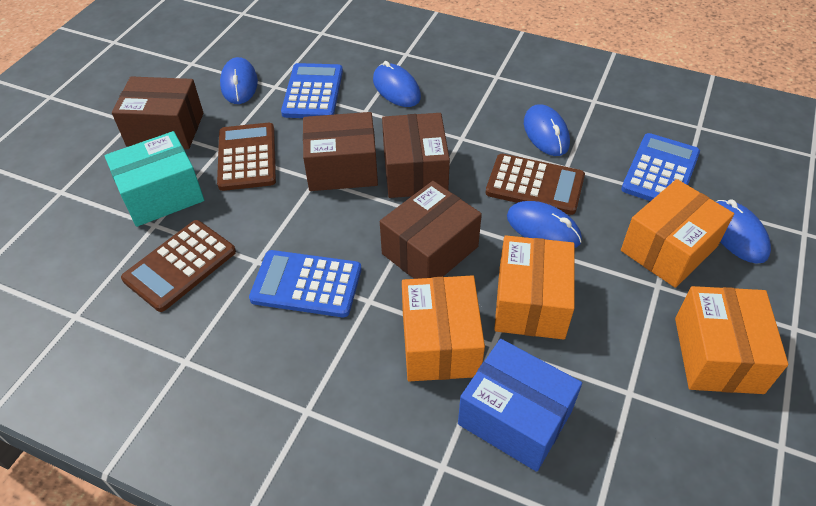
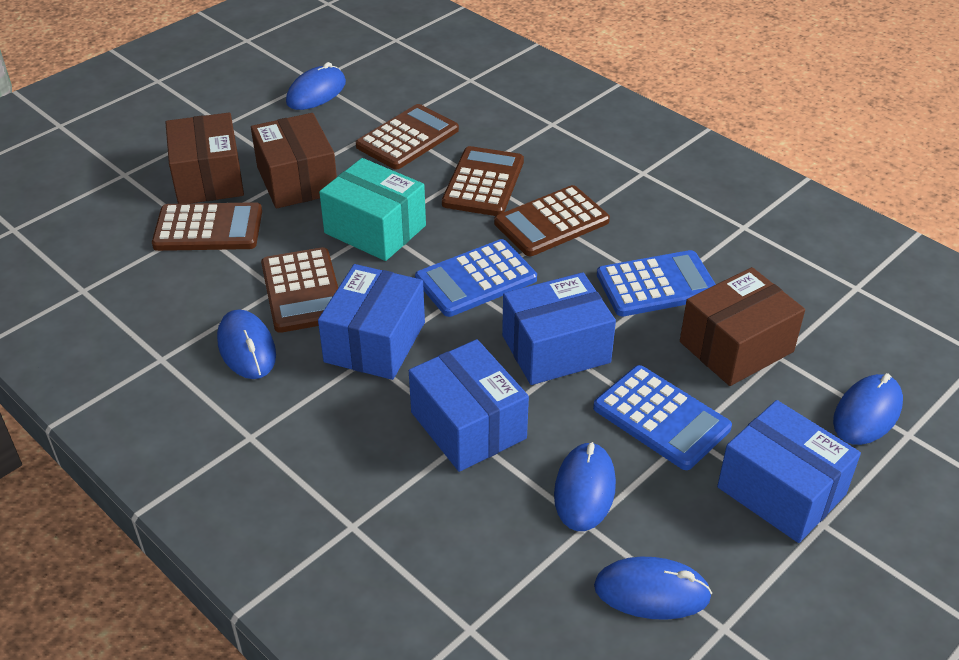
blue box: [458,339,582,472] = 1 -> [318,264,425,380] [409,339,529,472] [502,272,616,385] [717,400,861,543] = 4
brown box: [112,76,203,149] [303,112,378,191] [380,181,482,279] [382,113,450,198] = 4 -> [165,113,244,204] [251,113,337,209] [680,267,805,386] = 3
brown calculator: [121,220,236,312] [217,123,276,191] [486,154,585,215] = 3 -> [152,202,262,251] [261,247,338,333] [356,104,459,170] [442,146,524,216] [494,185,610,256] = 5
orange box: [402,275,485,381] [494,235,575,340] [621,179,734,288] [675,286,788,394] = 4 -> none = 0

